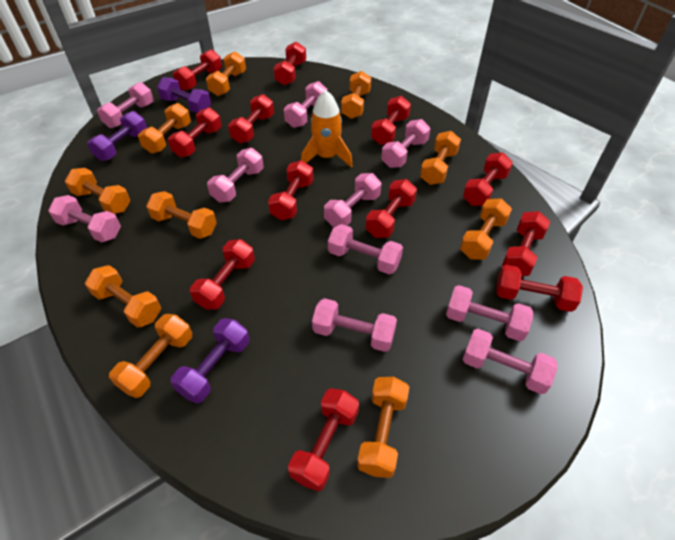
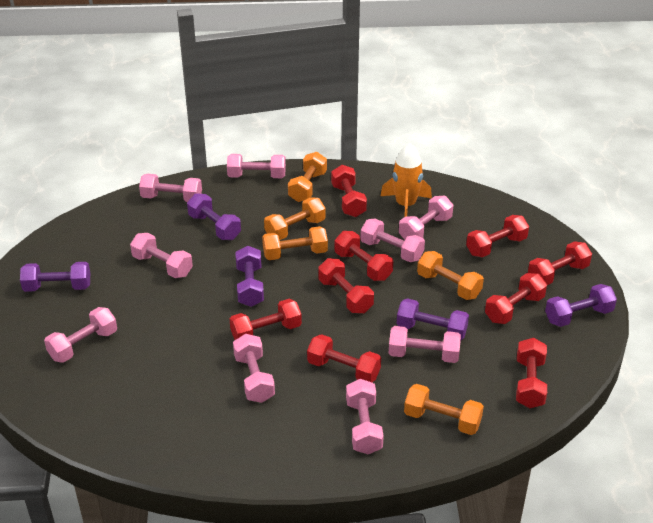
orange dumbbell: [65,168,130,214] [85,265,161,328] [109,314,192,398] [138,103,191,154] [146,191,217,239] [206,51,246,96] [341,71,371,119] [357,377,409,478] [420,131,461,185] [460,198,512,260] = 10 -> [262,226,328,260] [264,197,326,240] [288,152,327,202] [404,384,484,435] [417,251,484,300] = 5
pink dumbbell: [48,195,121,242] [97,82,154,128] [207,148,263,203] [284,81,328,128] [312,298,397,352] [324,173,381,227] [328,224,403,274] [381,119,430,168] [446,285,533,341] [462,329,557,394] = 10 -> [44,307,117,363] [130,233,193,278] [139,174,202,202] [227,154,286,178] [233,334,275,403] [346,379,384,454] [360,219,425,262] [389,326,461,363] [399,196,453,240] = 9
purple dumbbell: [87,111,147,161] [157,77,211,113] [171,318,249,403] = 3 -> [20,262,90,292] [187,193,241,240] [235,246,264,307] [397,298,469,340] [545,284,617,327] = 5
red dumbbell: [168,108,222,157] [173,49,222,91] [190,239,255,310] [228,94,274,143] [268,160,313,220] [273,42,306,86] [288,388,359,491] [365,179,417,238] [371,96,411,145] [463,153,513,206] [496,265,583,312] [502,211,550,276] = 12 -> [230,299,302,340] [307,334,381,382] [318,258,374,313] [331,165,367,217] [335,231,393,281] [466,215,529,257] [485,273,547,324] [516,338,547,408] [528,241,592,285] = 9

